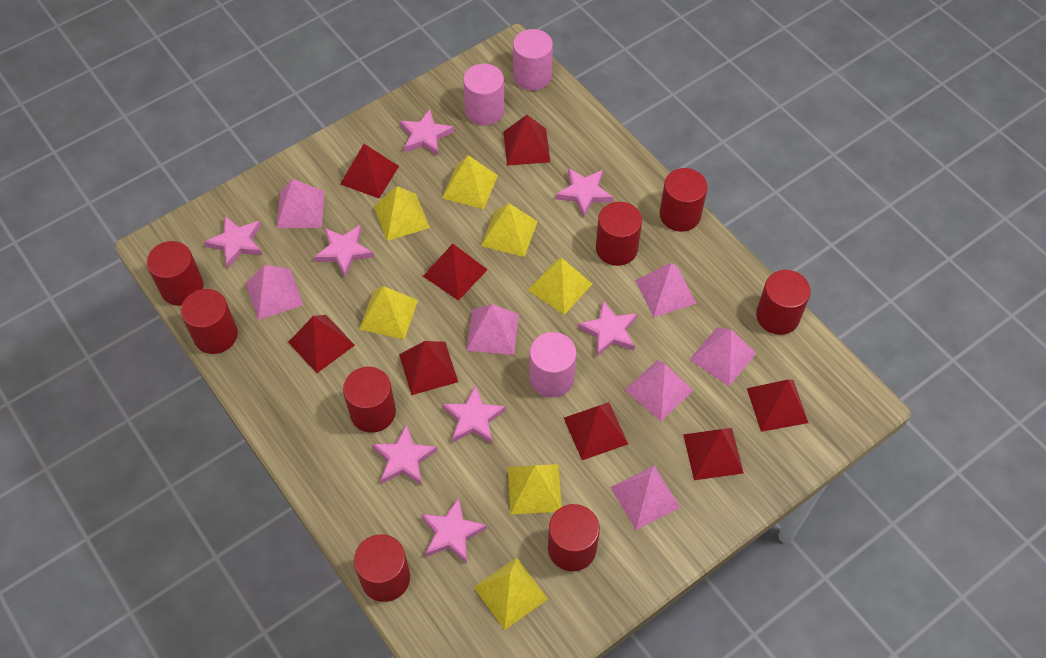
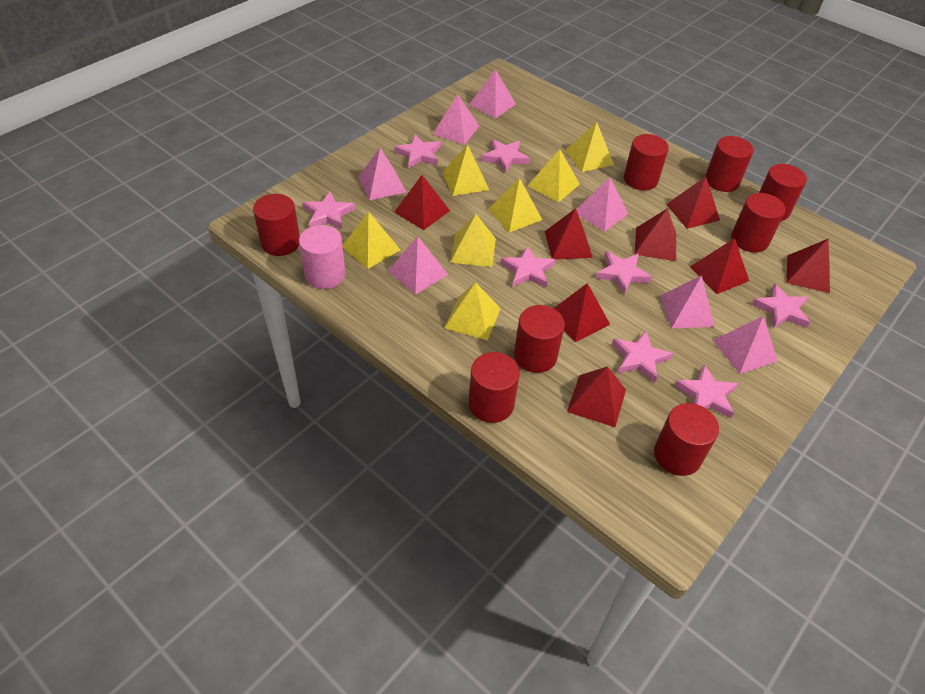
pink cylinder: [463,64,505,126] [513,29,553,91] [529,332,577,398] = 3 -> [299,225,346,289] = 1

